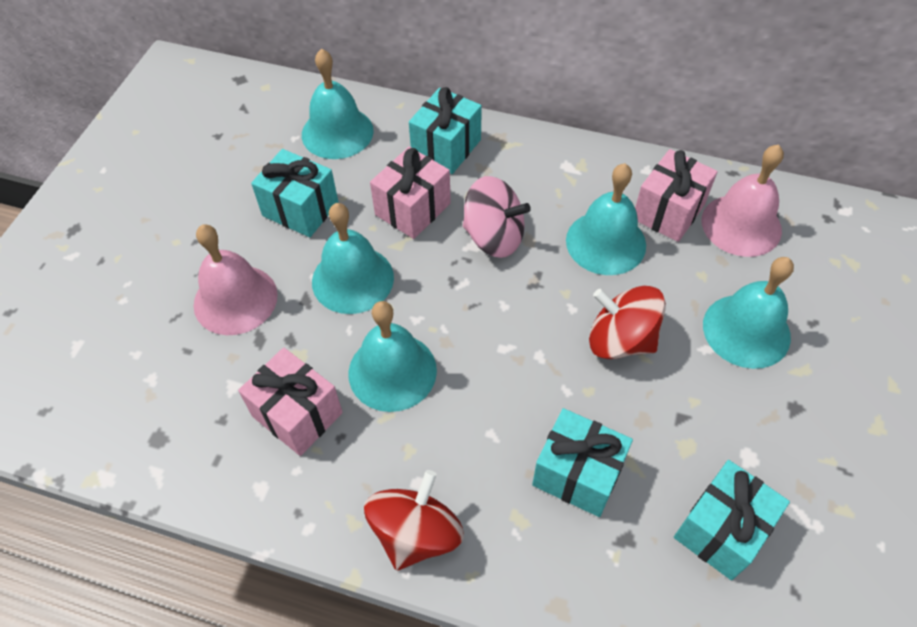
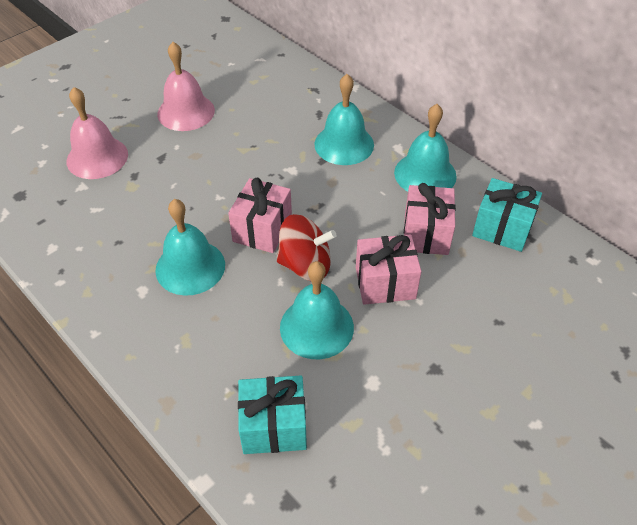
pink spinning top: [463,176,531,258] = 1 -> none = 0
red spinning top: [364,470,464,570] [589,286,666,359] = 2 -> [277,214,337,281] = 1
turquoise bell: [302,49,374,159] [312,203,394,314] [349,301,437,412] [566,163,646,275] [703,257,794,369] = 5 -> [156,199,225,296] [280,261,354,359] [314,74,374,165] [394,104,457,191] = 4
turquoise gift: [251,149,339,237] [409,87,482,174] [532,408,633,517] [674,460,790,580] = 4 -> [238,376,307,454] [472,178,542,252] = 2

